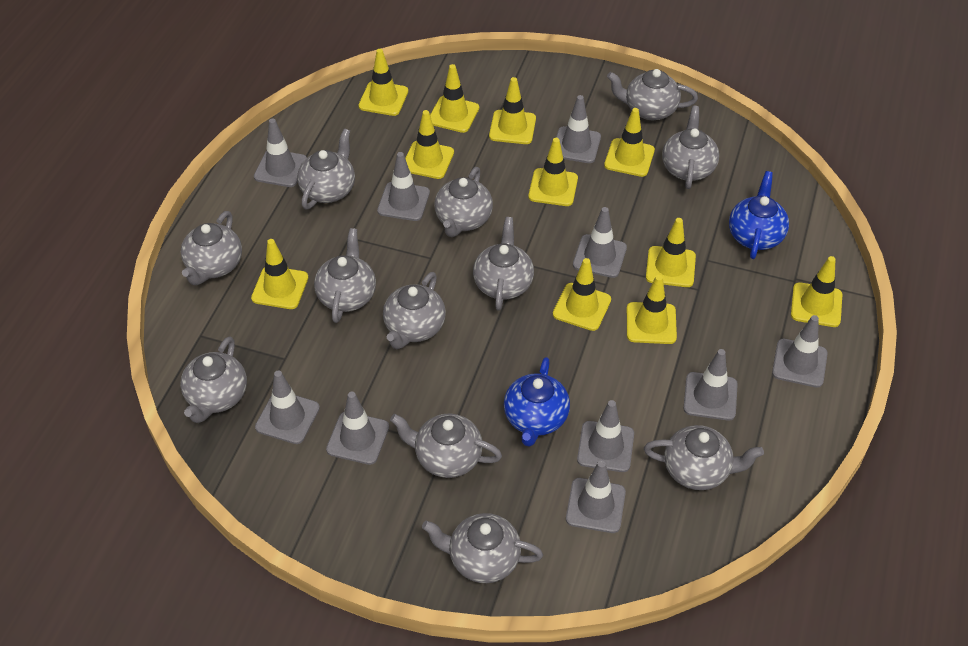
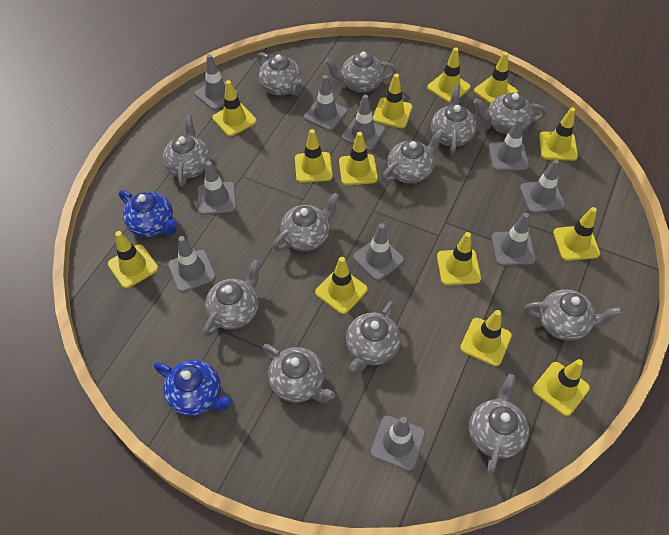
yellow traffic cone: [251,239,308,309] [358,49,408,116] [405,110,454,179] [430,64,479,133] [489,77,536,144] [528,138,578,206] [553,258,611,331] [604,108,655,177] [627,275,677,344] [646,218,696,287] [791,256,842,327] = 11 -> [108,231,158,288] [213,80,257,137] [295,129,333,183] [315,257,368,314] [339,132,378,185] [373,74,412,128] [427,48,471,103] [437,232,481,285] [460,310,512,366] [474,52,518,104] [533,359,590,416] [539,107,578,161] [553,207,600,261] = 13

